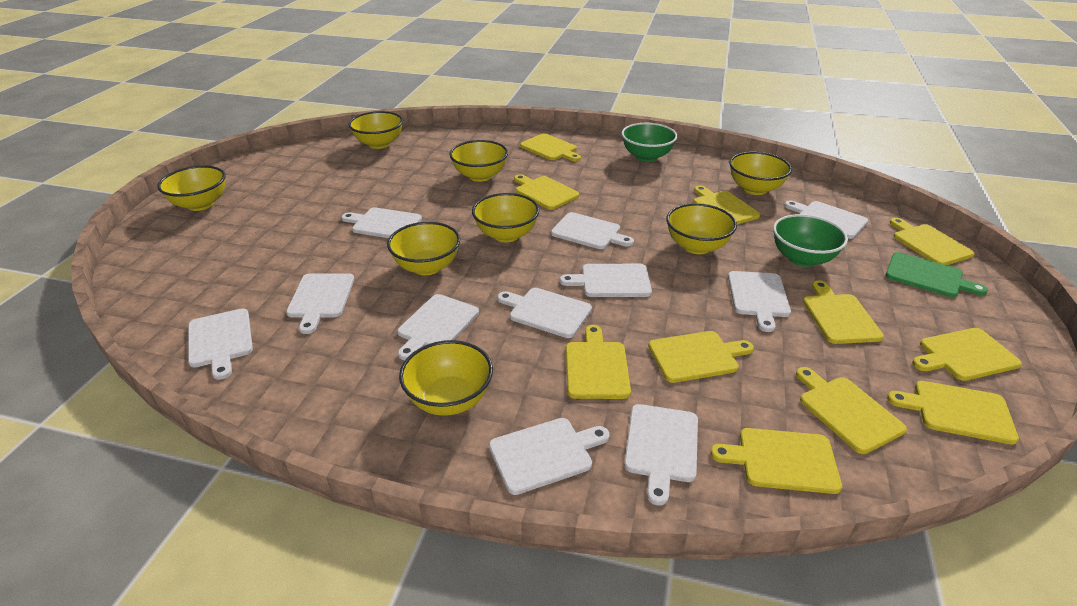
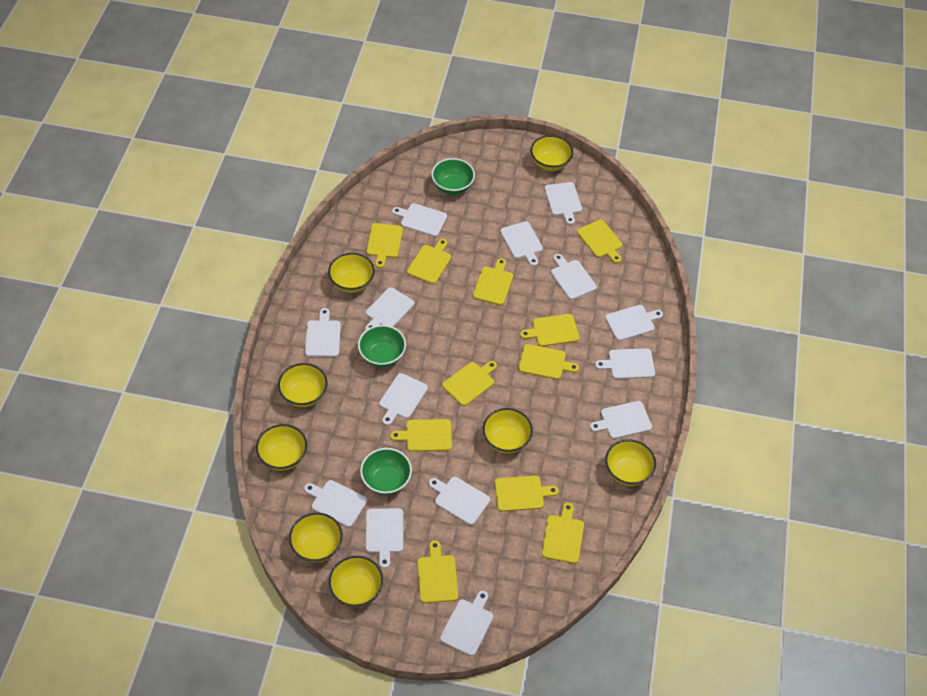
green bowl: [621,123,677,162] [773,214,848,267] = 2 -> [358,325,406,367] [360,448,412,495] [431,158,475,195] = 3
green cutting board: [885,252,988,297] = 1 -> none = 0
white cutting board: [188,308,253,380] [286,273,354,334] [341,207,422,238] [397,294,479,360] [489,418,610,495] [497,288,592,338] [551,212,634,249] [560,264,652,297] [624,404,698,505] [728,271,791,332] [784,201,868,239] = 11 -> [304,480,367,527] [305,308,341,357] [366,287,414,330] [366,508,403,568] [379,373,428,425] [392,203,447,237] [429,477,490,525] [440,591,493,656] [500,221,543,266] [544,182,582,225] [551,254,597,300] [590,401,652,439] [595,348,655,379] [605,305,663,341] = 14

